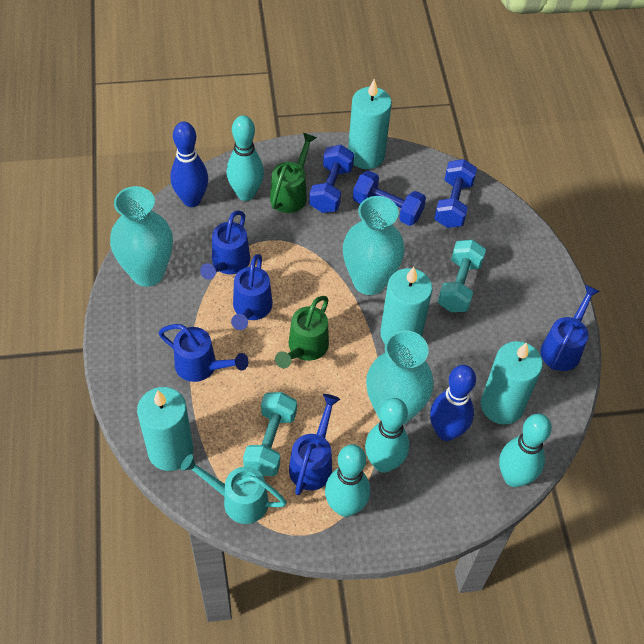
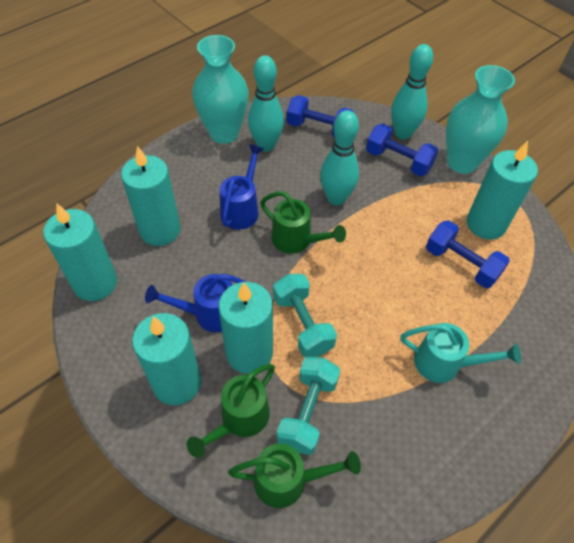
blue bowling pin: [170,122,208,207] [430,365,476,441] = 2 -> none = 0
blue watering can: [159,324,248,382] [200,210,250,280] [231,254,273,330] [289,394,340,495] [540,285,600,371] = 5 -> [145,274,246,332] [220,144,264,230] = 2
green watering can: [270,133,317,213] [275,296,329,368] = 2 -> [187,364,275,458] [228,443,361,508] [260,191,346,254] = 3
turquoise bowling pin: [227,115,264,201] [325,444,370,517] [365,398,409,473] [499,414,552,487] = 4 -> [248,55,284,152] [320,110,359,205] [391,44,433,140] = 3
turquoise candle: [137,387,193,471] [348,79,392,169] [380,267,433,343] [481,341,543,425] = 4 -> [43,204,117,301] [121,146,180,246] [132,313,201,405] [218,282,273,374] [467,141,538,240] = 5
turquoise vase: [110,186,173,287] [343,196,405,295] [366,330,434,425] = 3 -> [192,35,249,144] [446,65,515,174] = 2

